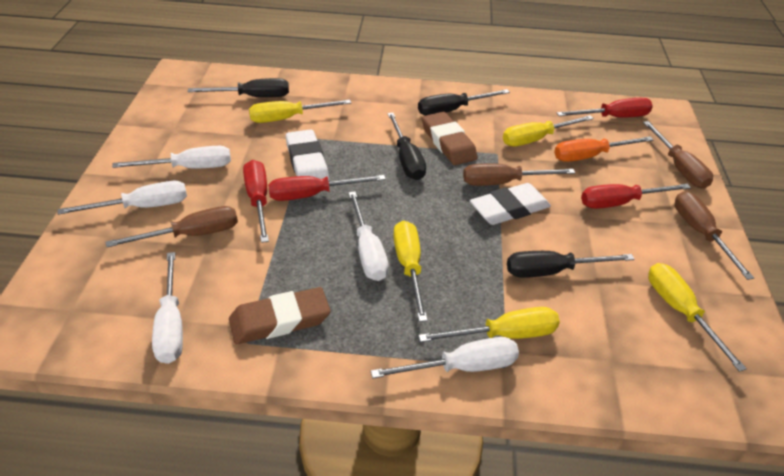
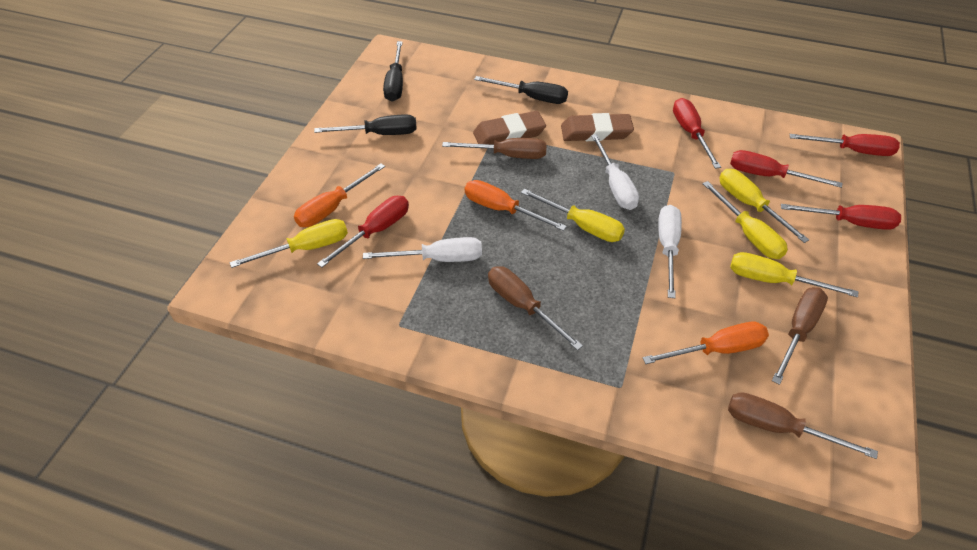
black screwdriver: [188,78,289,97] [387,113,426,180] [418,89,510,115] [507,251,635,278] = 4 -> [314,114,417,135] [383,41,403,101] [474,76,568,104] = 3
orange screwdriver: [554,136,653,162] = 1 -> [294,163,385,227] [465,180,567,231] [643,322,769,364] = 3
red screwdriver: [243,160,269,243] [268,175,386,201] [557,98,653,117] [581,184,691,209] = 4 -> [317,196,409,268] [673,98,721,169] [730,150,843,188] [781,204,901,230] [789,134,900,156] = 5
white eraser: [286,129,329,181] [470,183,551,225] = 2 -> none = 0
white screwdriver: [58,181,187,215] [112,146,231,169] [152,252,183,364] [348,191,389,281] [371,337,519,379] = 5 -> [363,237,482,262] [591,134,639,210] [658,205,682,298] = 3

